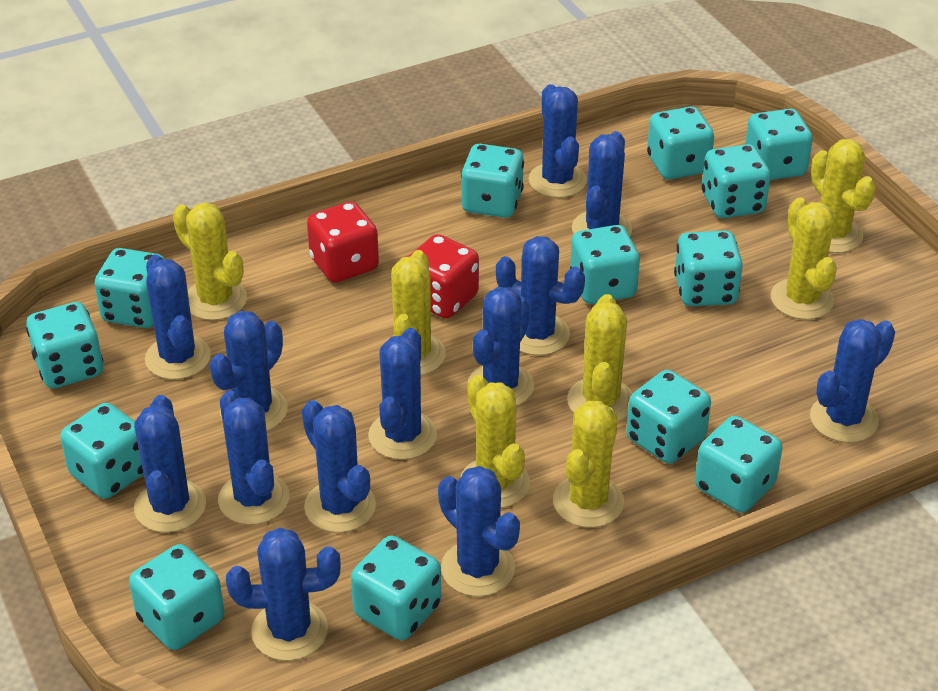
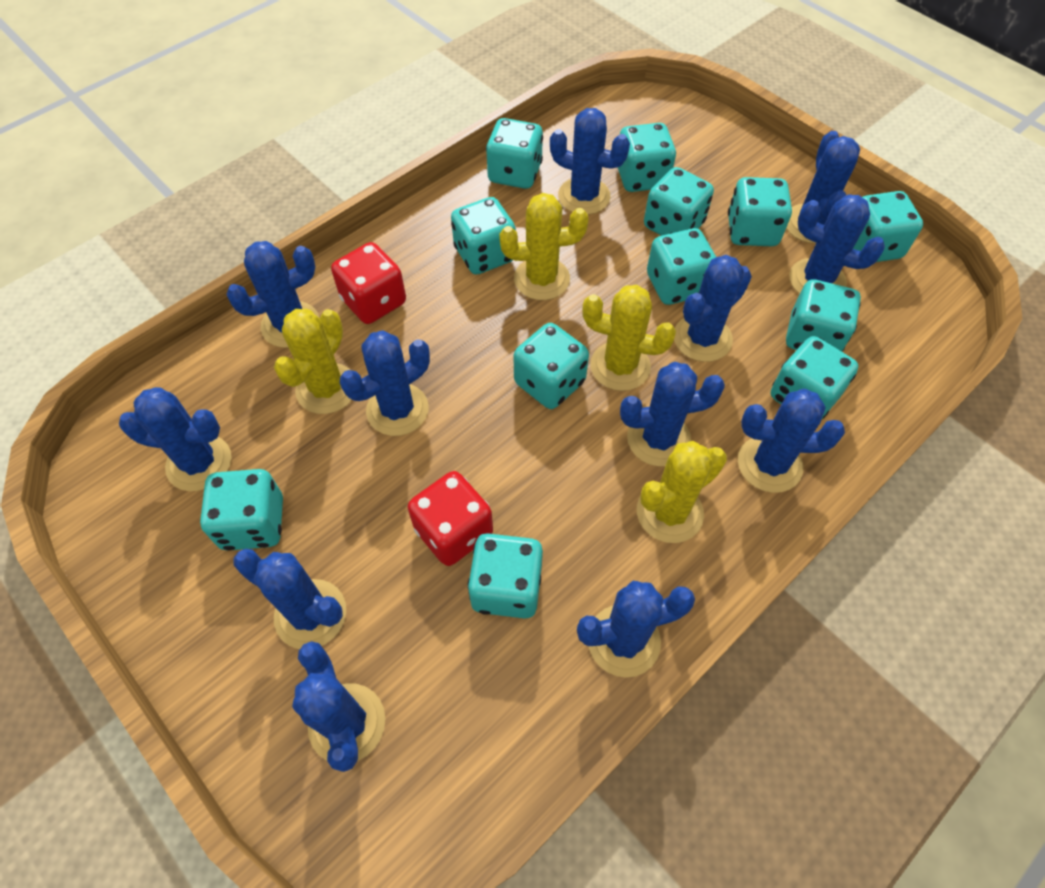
blue cactus: [134,395,206,533] [145,255,211,380] [210,311,288,431] [218,390,289,525] [226,528,341,661] [302,400,376,533] [368,328,437,460] [438,466,520,597] [468,287,534,406] [496,236,585,356] [528,84,587,198] [572,131,632,236] [810,319,895,443] = 13 -> [119,387,232,491] [226,241,319,348] [233,548,346,649] [292,641,385,772] [340,330,430,436] [550,108,630,215] [577,581,695,678] [620,362,725,466] [674,255,752,362] [738,389,845,493] [786,131,860,244] [789,194,885,294] = 12
turquoise dice: [26,302,103,388] [60,403,144,499] [94,248,165,328] [129,544,224,650] [351,536,441,640] [461,144,524,218] [570,225,640,304] [626,370,711,464] [647,107,714,179] [674,230,743,306] [695,416,783,513] [702,144,771,218] [745,109,813,180] = 13 -> [200,469,283,551] [451,197,516,275] [467,533,543,618] [486,118,543,189] [514,323,589,409] [618,123,676,192] [644,167,714,236] [647,228,716,305] [728,177,792,246] [771,336,858,420] [786,279,861,351] [853,191,923,262] = 12
yellow cactus: [173,202,247,320] [387,250,446,376] [460,375,530,508] [553,401,624,528] [567,294,633,421] [771,198,837,320] [811,139,876,253] = 7 -> [274,309,352,414] [499,193,589,300] [582,285,676,391] [637,441,727,543] = 4

